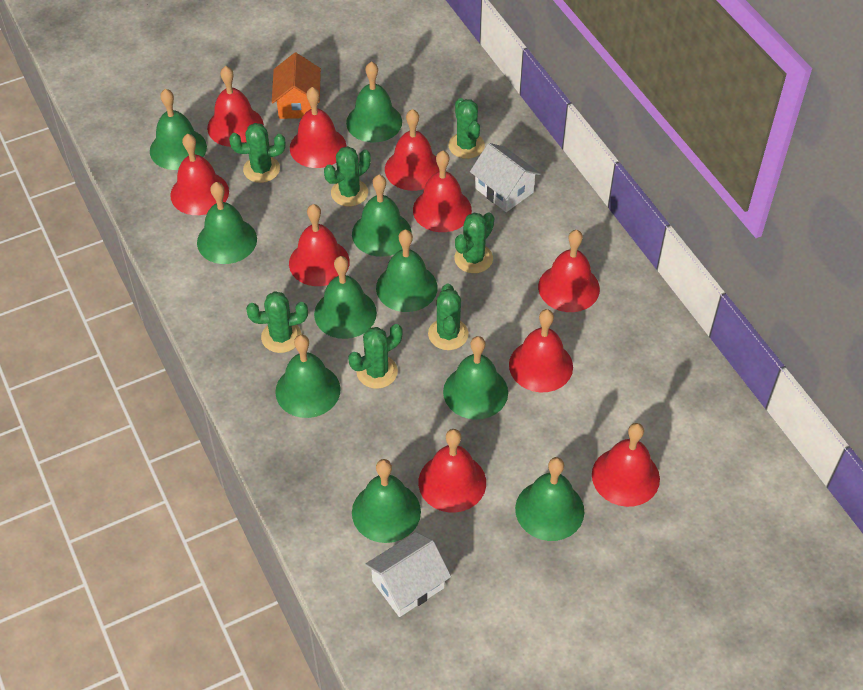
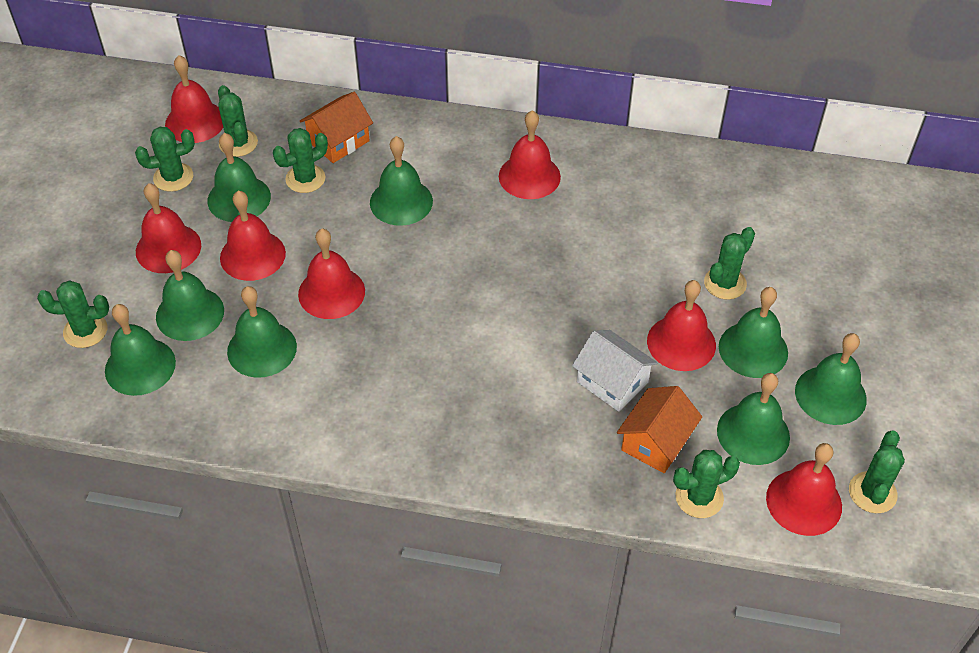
green bell: [150,89,207,170] [197,182,257,264] [275,335,341,418] [314,256,377,339] [346,61,402,143] [352,175,412,257] [352,459,421,543] [376,230,438,312] [443,336,508,420] [515,457,584,541] = 10 -> [105,304,176,396] [156,250,224,341] [207,133,271,222] [227,286,297,378] [370,136,433,226] [717,373,790,465] [719,287,788,378] [795,333,867,425] = 8
orange house: [272,53,321,119] = 1 -> [300,92,373,163] [617,386,702,473] = 2
red bell: [170,134,229,215] [207,66,264,147] [289,204,350,286] [290,87,346,168] [385,109,439,191] [413,150,472,232] [418,429,486,513] [509,309,573,392] [538,230,600,312] [592,423,660,507] = 10 -> [136,183,201,273] [165,55,223,143] [220,191,286,281] [298,229,365,319] [499,110,561,199] [647,280,716,371] [766,443,842,536] = 7
white house: [365,532,451,617] [470,143,541,212] = 2 -> [572,330,658,412] = 1

